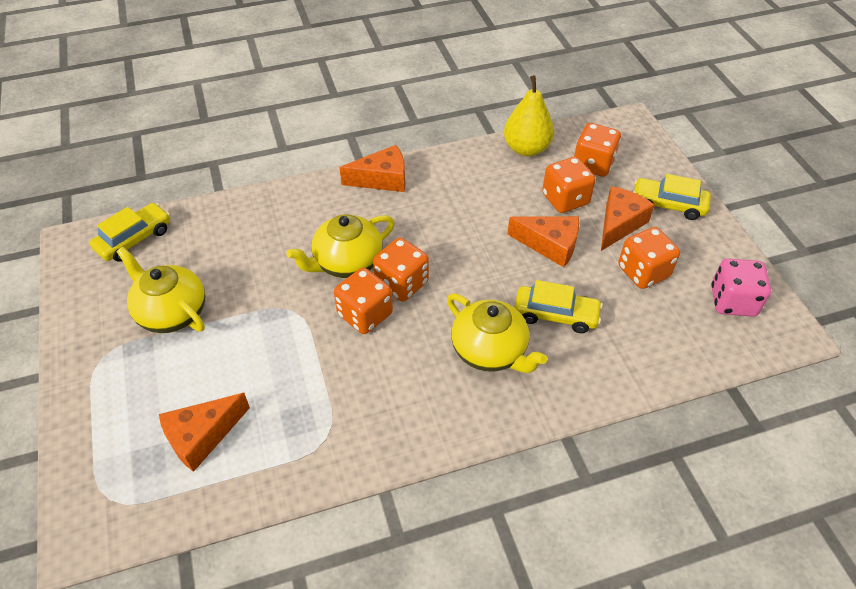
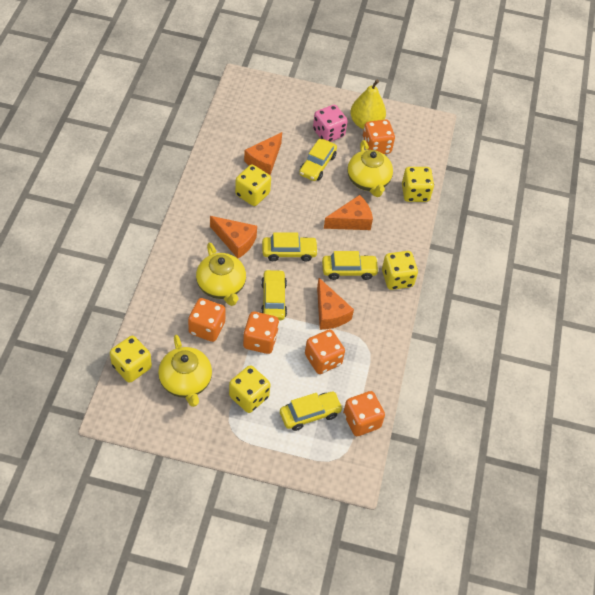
yellow car: [90,203,170,262] [514,280,603,333] [633,174,711,220] = 3 -> [261,269,287,320] [262,232,318,262] [280,392,343,431] [299,138,337,181] [322,251,379,280] = 5
yellow dice: none = 0 -> [110,336,152,383] [229,365,271,413] [235,165,271,206] [382,251,418,290] [402,167,434,202] = 5

